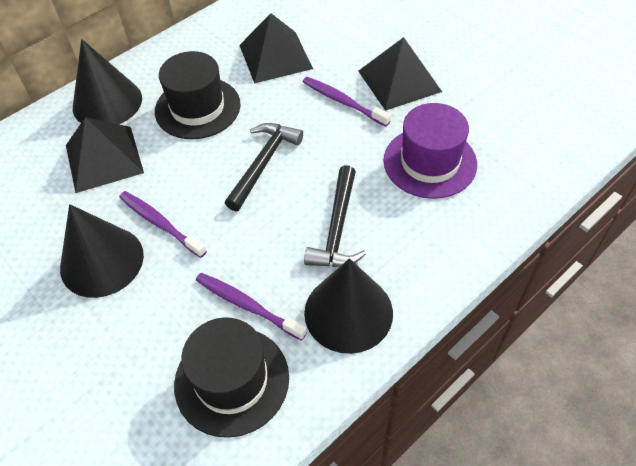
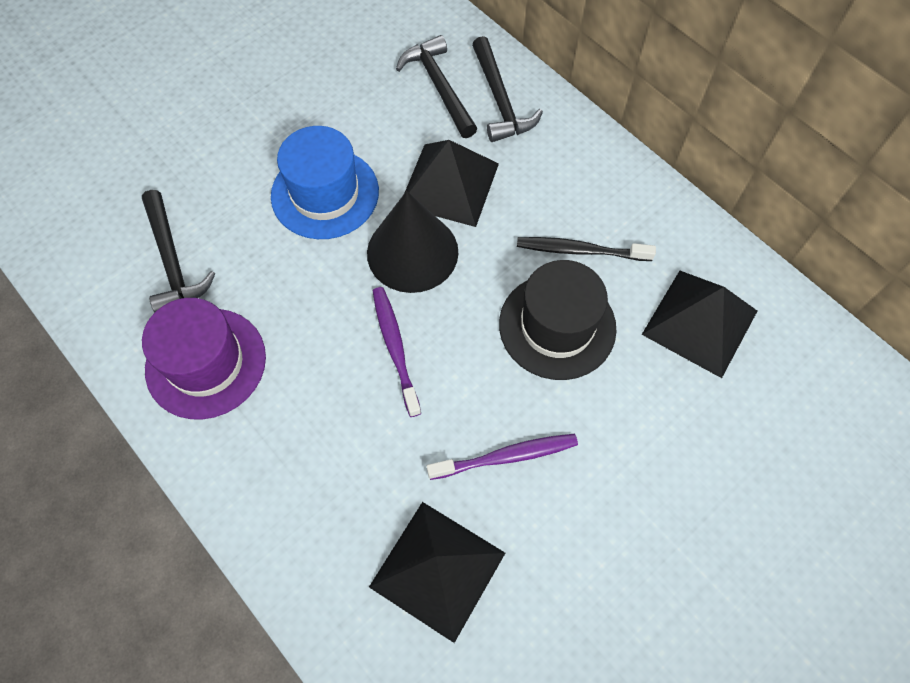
black cone: [60,204,144,298] [73,39,142,124] [304,258,393,354] = 3 -> [367,191,459,293] = 1
black hammer: [225,123,303,211] [304,165,366,267] = 2 -> [142,190,215,312] [396,35,477,138] [472,36,543,142] = 3
black hat: [155,51,241,139] [174,317,289,438] = 2 -> [499,260,617,380] = 1
black toothbrush: none = 0 -> [517,237,656,261] = 1
blue hat: none = 0 -> [271,126,379,239] = 1
purple toothbrush: [119,191,207,258] [196,273,307,341] [303,77,391,127] = 3 -> [373,287,421,417] [427,434,578,480] = 2

